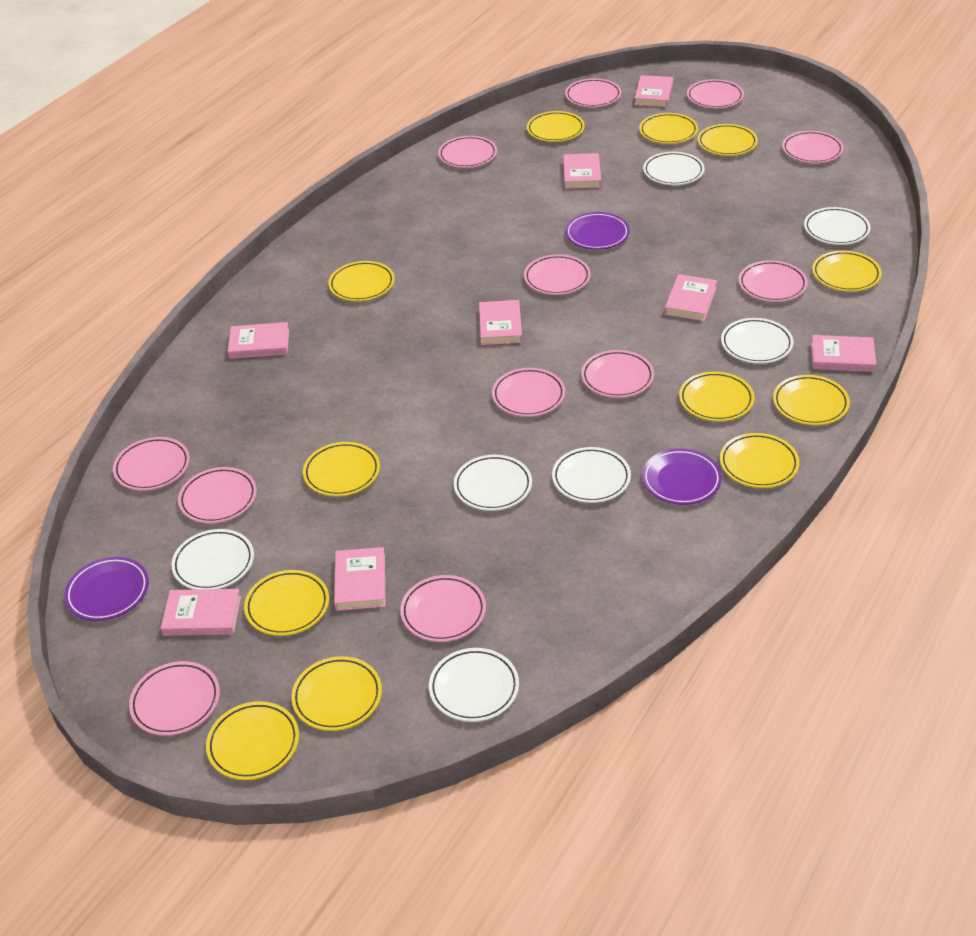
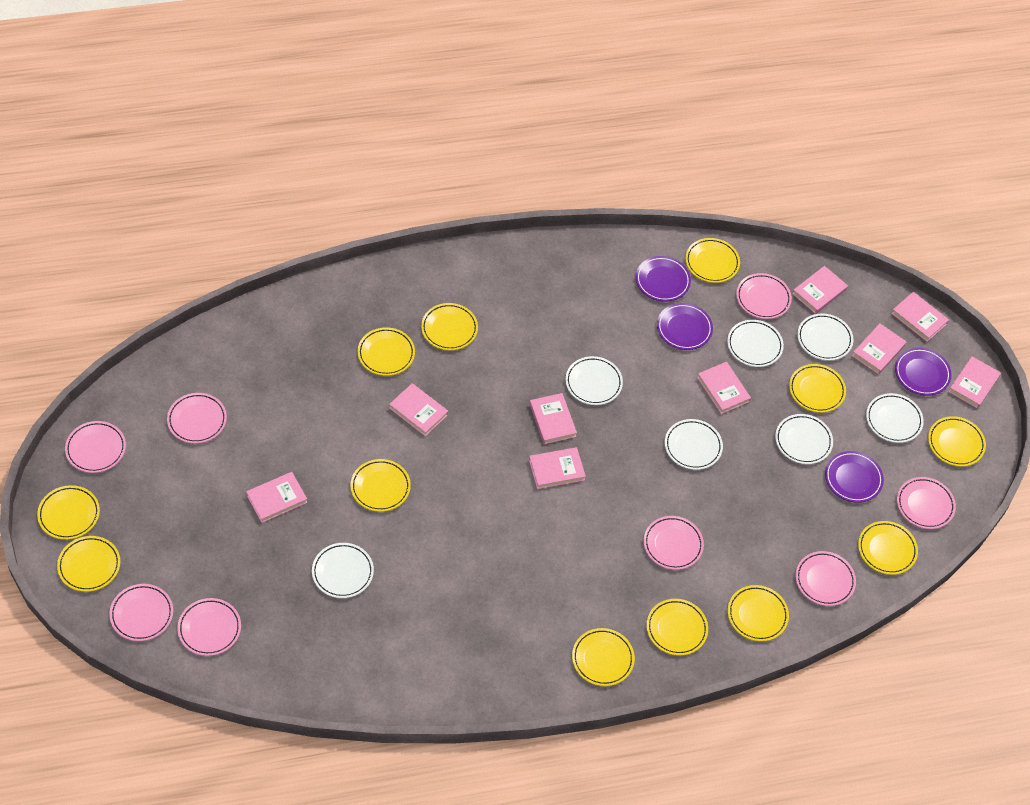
pink book: [161,589,241,636] [228,322,289,359] [334,547,386,611] [479,300,522,345] [563,153,601,189] [634,75,673,107] [664,274,717,321] [811,335,876,372] = 8 -> [246,472,308,523] [389,383,448,436] [529,447,586,489] [530,393,577,444] [697,362,751,414] [792,266,848,314] [852,323,907,374] [891,292,949,342] [949,357,1001,409] = 9
pink plate: [113,437,190,491] [129,661,220,736] [178,467,257,523] [400,575,486,642] [438,136,497,168] [492,368,565,417] [524,254,591,295] [565,78,621,107] [581,350,654,398] [687,79,744,108] [739,260,808,302] [782,131,844,163] = 12 -> [65,421,126,473] [109,584,173,641] [167,393,227,444] [177,598,241,656] [644,516,704,570] [736,273,792,319] [796,551,856,606] [897,477,956,529] = 8
purple plate: [64,557,149,621] [565,212,630,250] [642,449,722,505] = 3 -> [636,256,691,302] [657,303,713,350] [825,451,884,503] [895,348,951,396] = 4

